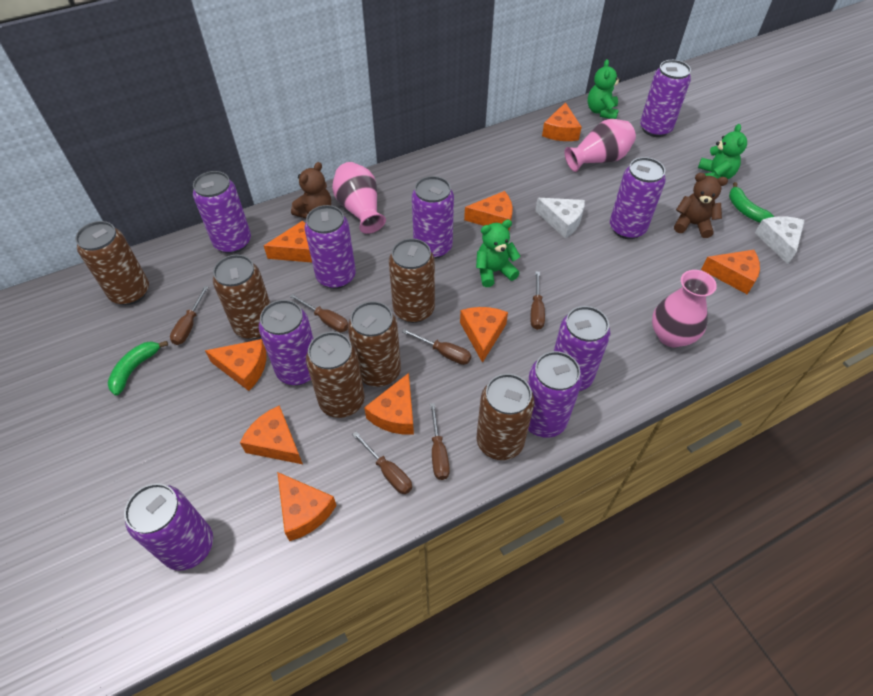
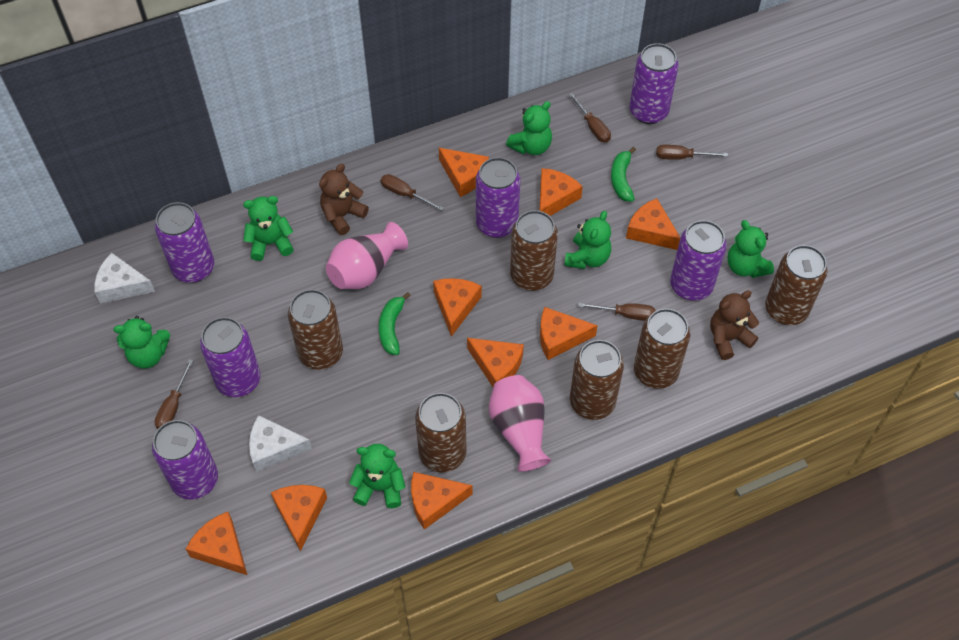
brown screwdriver: [170,286,208,345] [289,294,348,332] [352,432,412,494] [402,329,471,365] [430,403,450,480] [530,271,545,330] = 6 -> [155,359,194,429] [381,174,444,211] [568,93,611,142] [578,303,655,321] [656,144,728,160] = 5
green teddy bear: [476,219,520,287] [587,59,621,119] [698,124,747,179] = 3 -> [114,316,171,369] [243,196,294,261] [349,444,406,508] [506,101,552,155] [564,211,611,269] [727,220,774,278] = 6
pink vase: [332,162,386,234] [564,119,636,172] [652,270,717,347] = 3 -> [326,222,408,289] [489,375,551,472] = 2
purple can: [124,483,213,571] [193,171,251,254] [259,300,313,385] [305,205,356,289] [412,176,454,259] [527,351,582,438] [554,306,610,391] [610,157,666,239] [640,60,691,137] = 9 -> [152,420,218,500] [155,202,214,283] [200,317,261,397] [476,157,520,238] [629,43,679,124] [670,220,727,301] = 6

